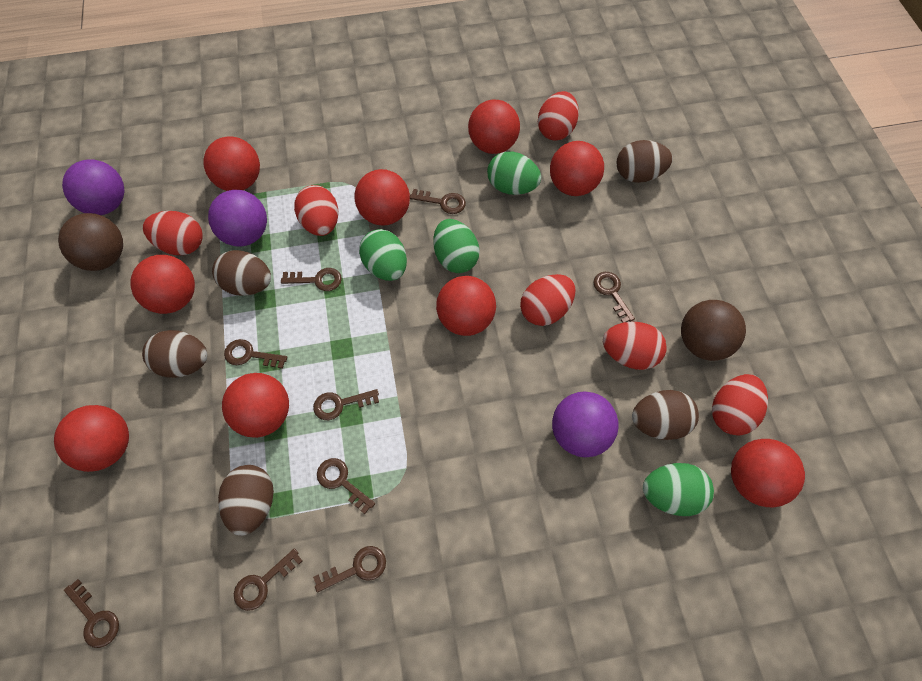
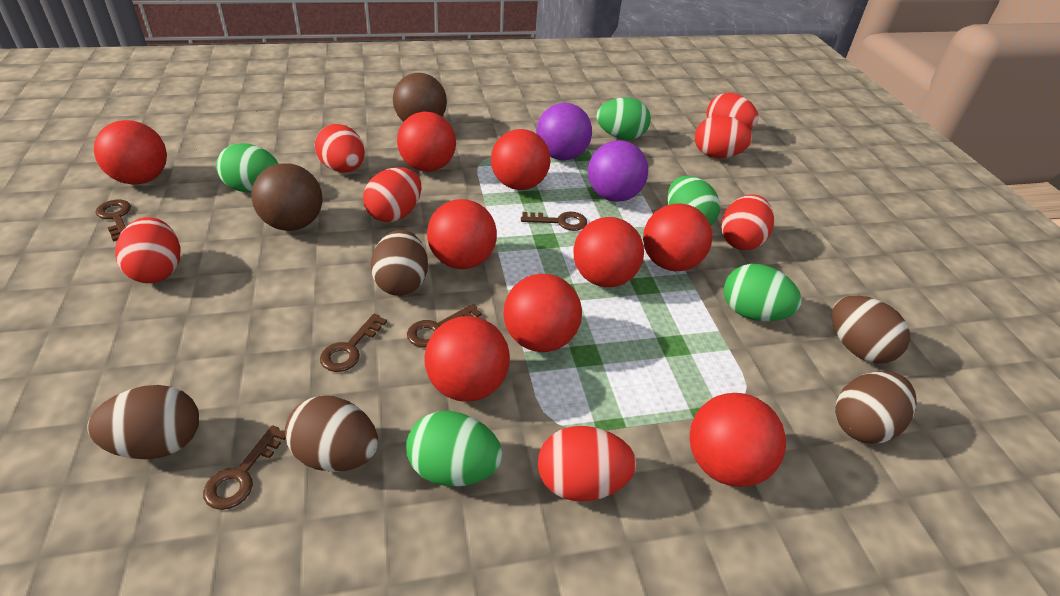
brown key: [64,579,119,648] [224,339,288,369] [234,548,302,611] [281,268,342,291] [313,389,379,420] [313,546,386,593] [317,458,375,514] [410,189,466,214] [593,272,635,323] = 9 -> [95,200,131,242] [203,425,286,510] [320,314,387,372] [407,304,482,348] [521,212,587,231] = 5
green egg: [359,229,407,281] [433,219,480,273] [487,152,541,195] [643,463,714,516] = 4 -> [216,143,279,193] [406,411,502,486] [596,98,651,140] [667,176,720,226] [724,264,802,321] = 5
purple ball: [62,160,125,215] [208,190,267,247] [552,391,619,457] = 3 -> [536,103,592,160] [588,140,648,202] = 2
red egg: [143,211,203,255] [294,185,338,236] [520,274,576,326] [538,91,579,140] [603,322,667,370] [712,374,768,436] = 6 -> [115,217,180,283] [315,124,365,173] [363,167,421,222] [538,426,637,501] [695,115,752,158] [707,93,758,130] [721,194,774,250] = 7

